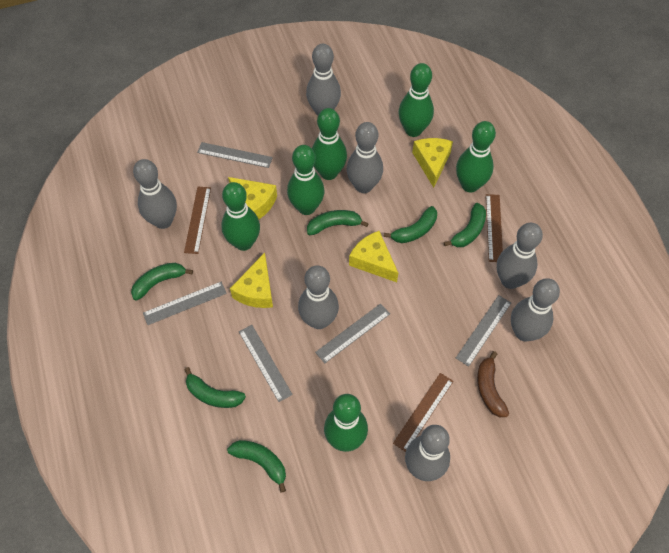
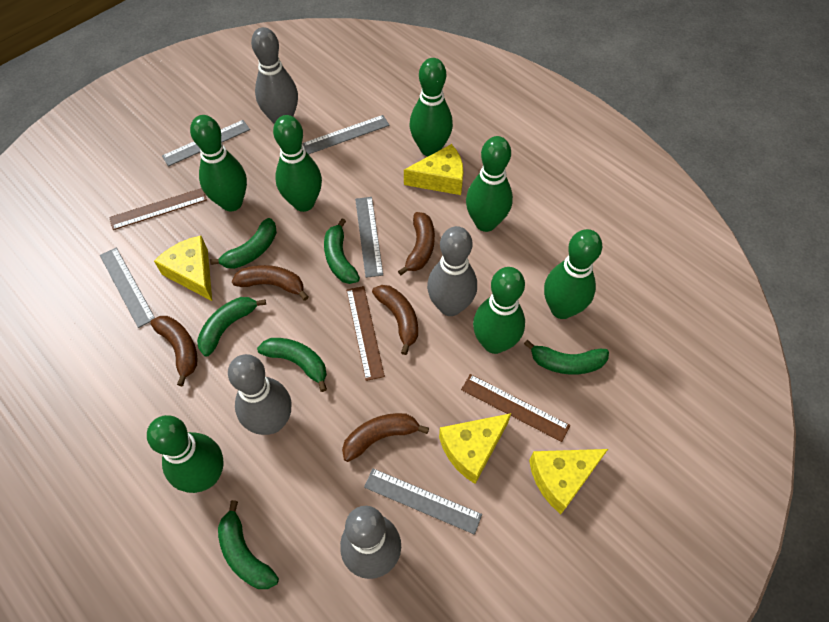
brown banana: [477,351,509,417] = 1 -> [150,316,197,387] [231,265,308,301] [342,413,429,462] [372,285,418,355] [398,212,435,275] = 5
green bowling pin: [221,182,260,251] [287,145,324,215] [312,108,347,180] [324,394,368,452] [398,63,434,137] [456,121,496,193] = 6 -> [147,415,224,493] [190,115,247,211] [273,115,322,212] [410,58,453,156] [466,136,513,232] [473,267,525,354] [544,229,602,319] = 7
grey bowling pin: [133,159,177,229] [298,265,339,329] [306,44,341,116] [347,122,383,193] [405,425,450,481] [497,223,543,289] [511,278,560,341] = 7 -> [228,354,292,435] [251,27,298,124] [340,506,401,579] [427,226,477,316] = 4

